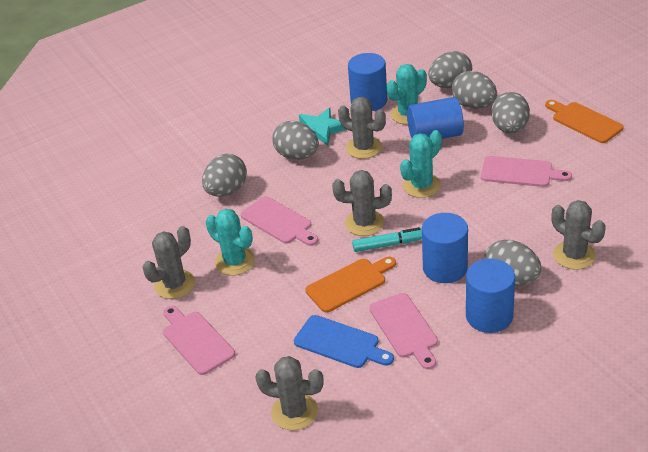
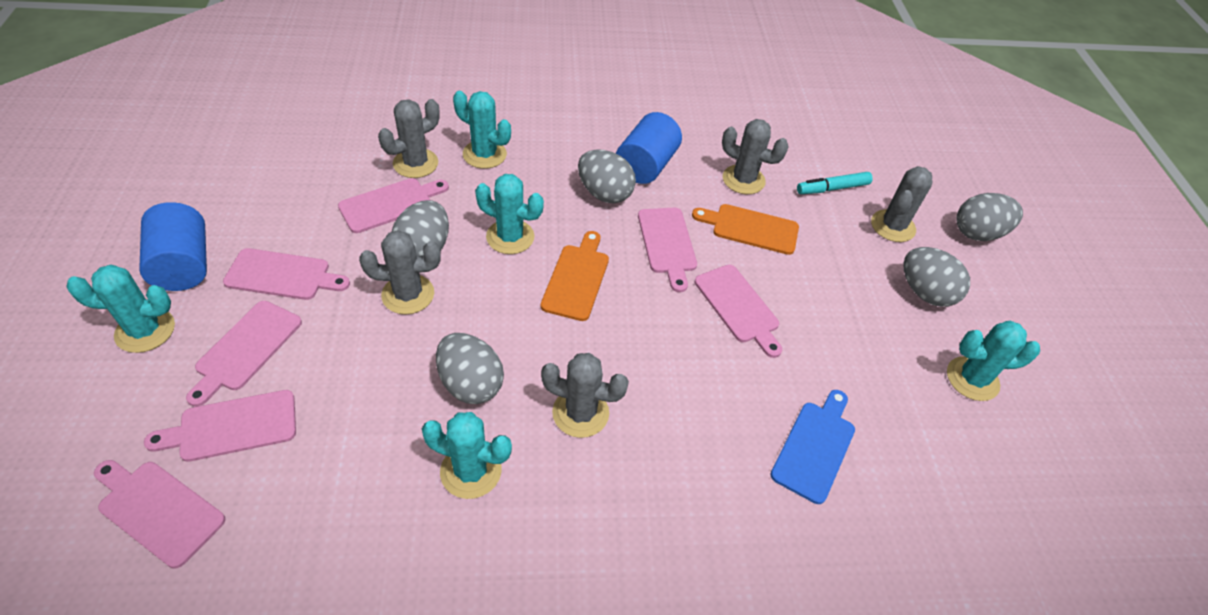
blue cylinder: [348,53,387,111] [407,97,464,139] [422,213,468,283] [466,259,515,333] = 4 -> [139,202,207,291] [616,112,682,184] = 2
grey egg: [202,154,247,196] [272,121,319,160] [428,51,472,88] [452,71,497,109] [484,240,542,286] [491,92,530,134] = 6 -> [392,200,449,256] [436,333,504,404] [578,150,636,203] [903,247,970,307] [956,193,1023,241] = 5
pink cutting board: [163,306,235,375] [241,196,318,246] [369,293,438,369] [481,156,572,187] = 4 -> [94,460,225,568] [144,390,296,462] [186,301,302,407] [223,248,350,300] [338,178,449,233] [638,208,697,292] [695,265,782,358] = 7
turquoise cactus: [206,209,255,276] [387,64,427,125] [400,130,442,198] = 3 -> [66,265,175,353] [422,412,512,499] [453,91,511,169] [475,174,544,254] [947,321,1040,401] = 5
turquoise star: [299,108,347,146] = 1 -> none = 0

